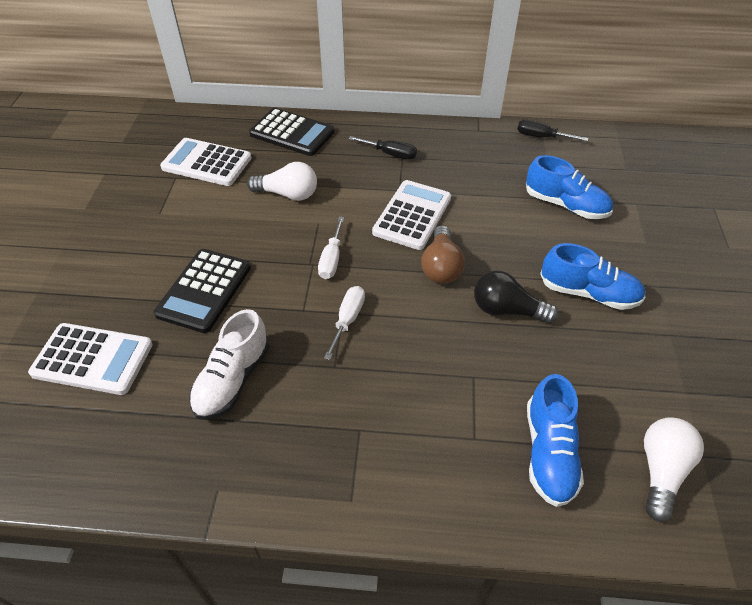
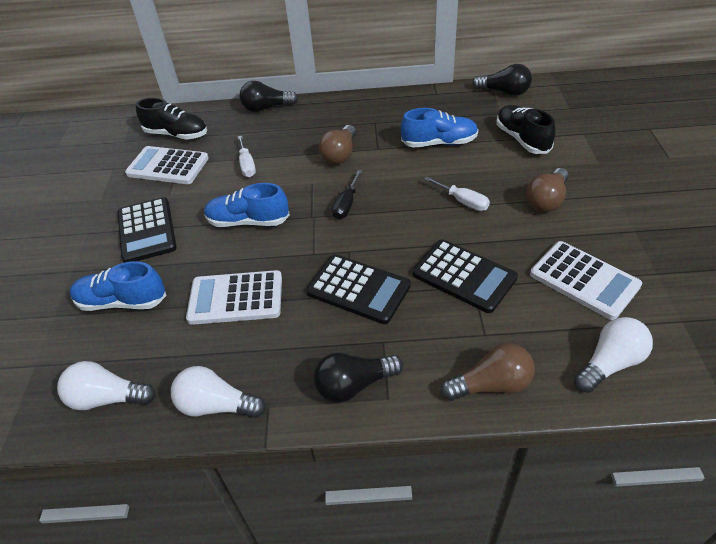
black calculator: [154,249,251,333] [249,108,335,156] = 2 -> [118,197,177,263] [306,254,411,324] [412,239,518,313] = 3
black light bulb: [474,270,558,323] = 1 -> [239,81,298,112] [313,353,403,403] [472,64,532,96] = 3
black screwdriver: [348,136,417,159] [517,120,588,141] = 2 -> [332,170,362,219] = 1
black shoe: none = 0 -> [136,98,207,139] [496,105,556,154] = 2
brown light bulb: [421,225,464,284] = 1 -> [319,125,356,165] [441,343,535,401] [526,168,569,212] = 3
white light bulb: [247,162,317,201] [644,417,704,521] = 2 -> [57,361,156,411] [171,366,266,418] [574,317,653,393] = 3
white shoe: [189,309,270,420] = 1 -> none = 0

